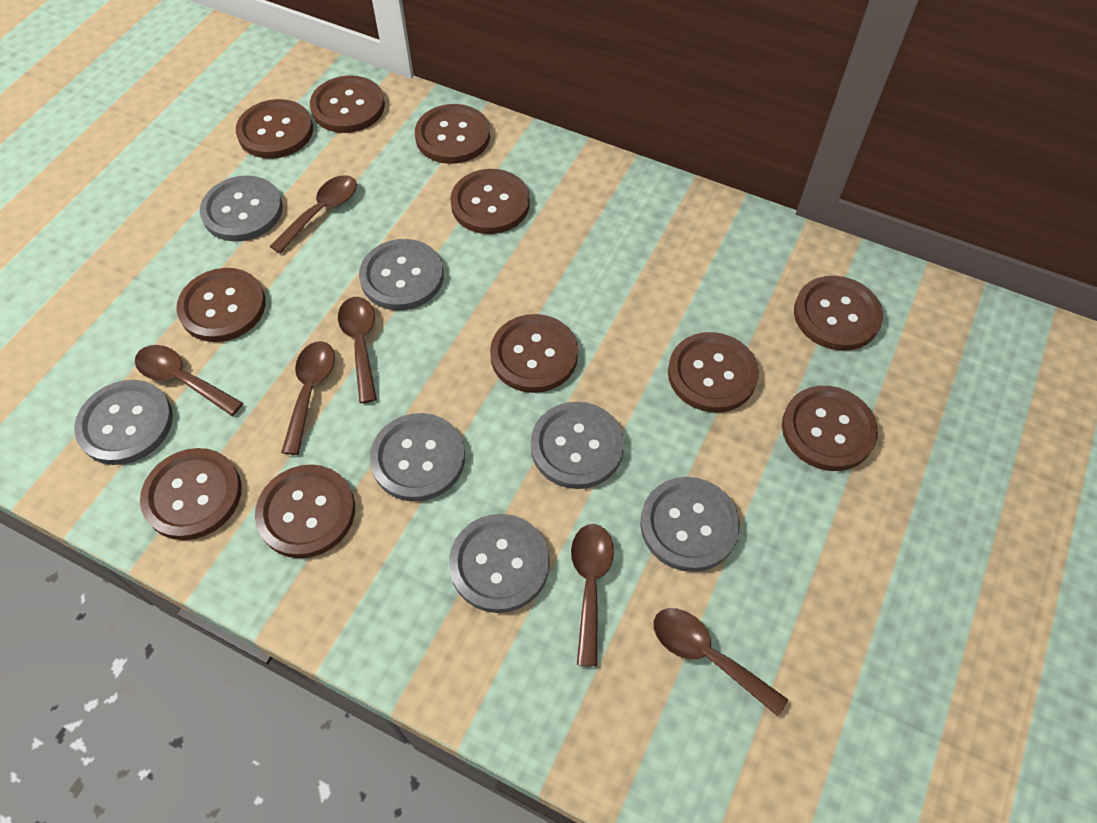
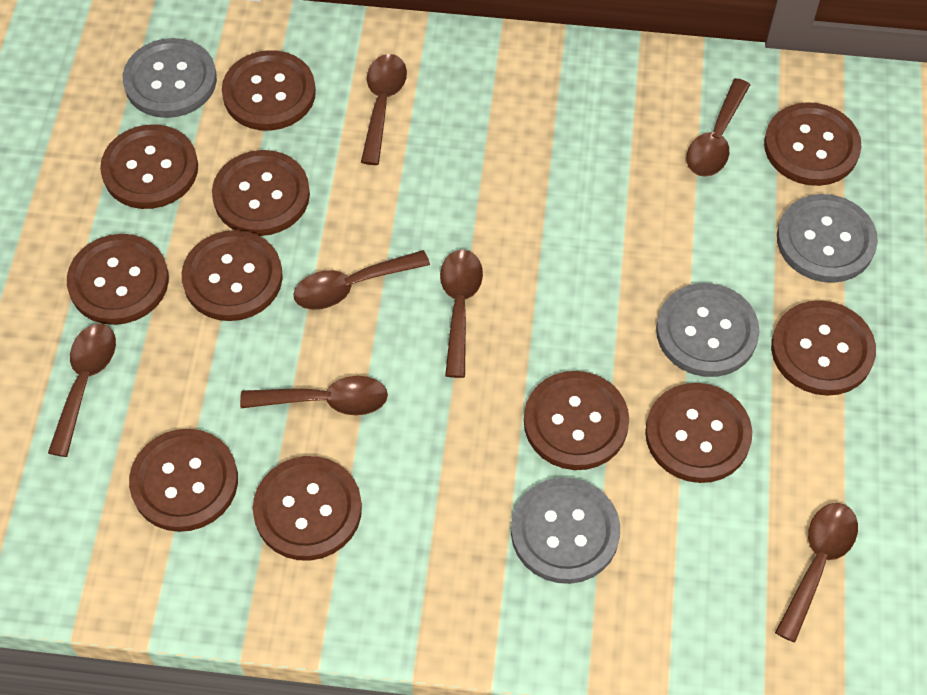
brown spoon: [135,345,243,416] [270,175,357,254] [281,341,335,455] [338,297,377,403] [571,524,614,666] [653,608,788,716] = 6 -> [48,324,116,457] [240,376,388,415] [293,250,430,310] [361,54,407,165] [440,250,483,378] [687,78,750,177] [775,503,858,643] = 7
grey button: [74,380,173,465] [200,175,283,242] [359,239,443,310] [370,413,465,502] [449,514,550,613] [531,402,624,489] [640,477,740,572] = 7 -> [123,38,217,118] [511,478,620,584] [656,283,760,377] [777,194,878,283] = 4

